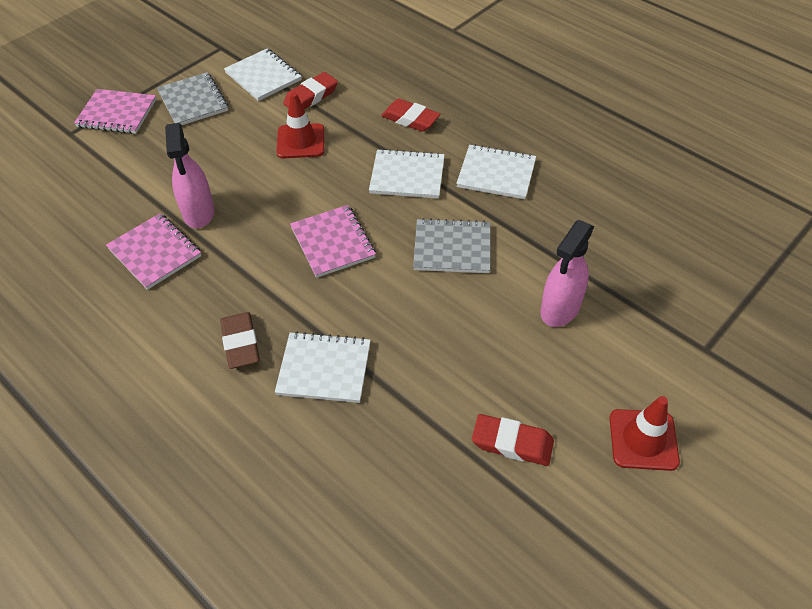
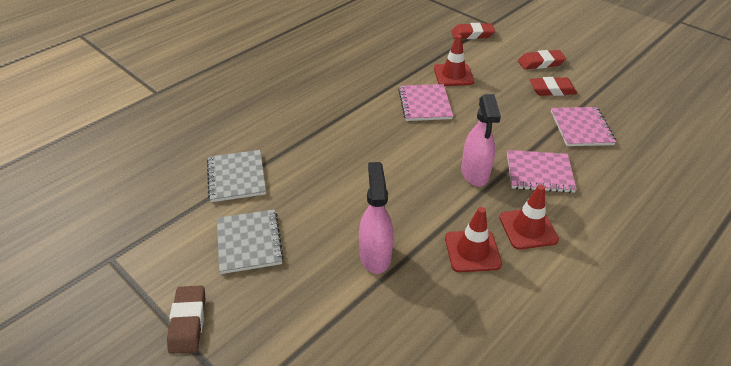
red traffic cone: [277,92,324,159] [610,396,680,471] = 2 -> [434,35,474,86] [445,207,502,272] [499,185,559,250] = 3
white notebook: [224,48,302,101] [275,331,371,403] [369,149,445,199] [456,144,536,199] = 4 -> none = 0

